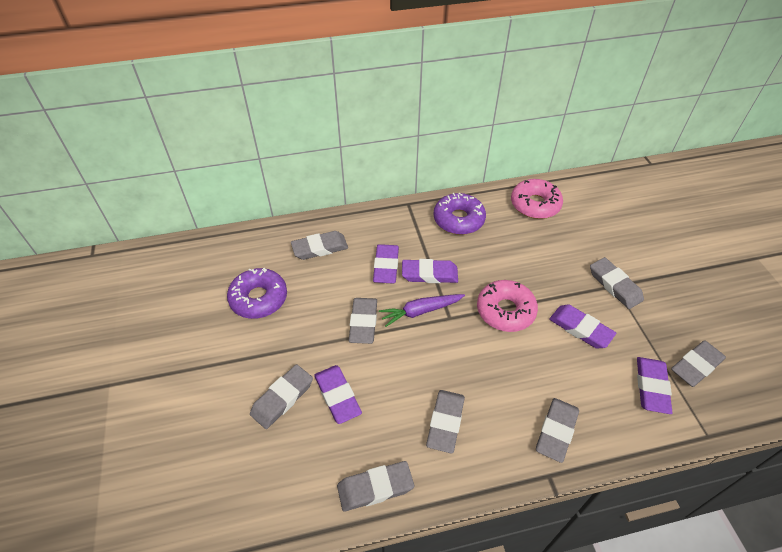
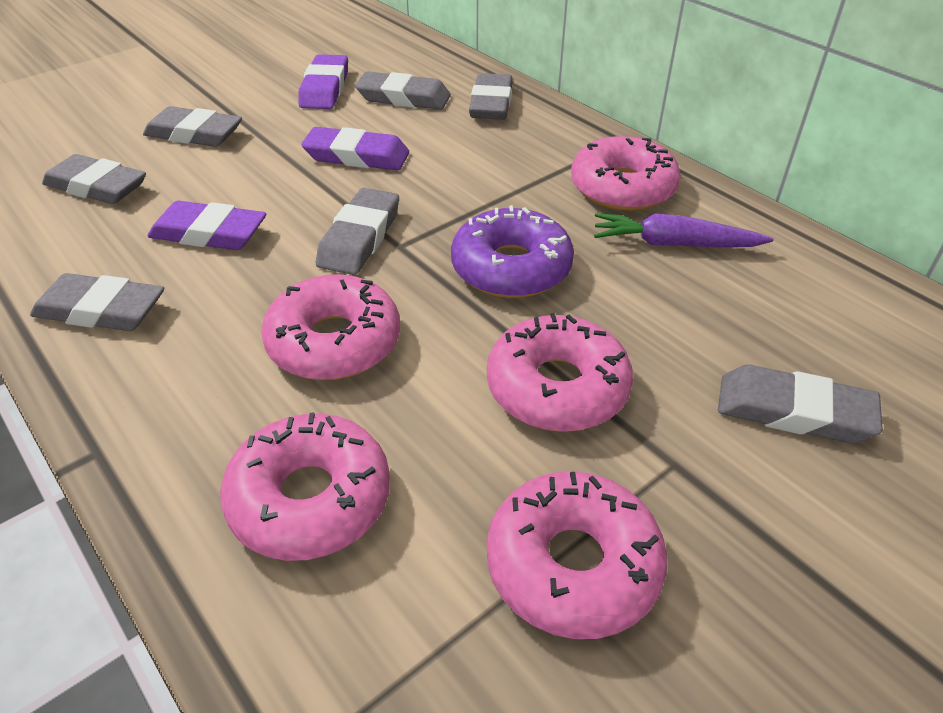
grey eraser: [250,364,313,429] [291,231,348,260] [337,461,414,512] [349,298,377,344] [426,390,465,453] [536,398,579,463] [590,257,644,309] [671,340,726,387] = 8 -> [30,273,164,331] [42,154,146,204] [143,106,242,147] [316,188,399,275] [355,71,451,110] [469,73,513,120] [718,365,883,443] = 7
pink donut: [477,280,538,332] [511,179,563,219] = 2 -> [220,413,390,561] [261,274,400,380] [487,313,633,432] [487,471,667,639] [571,136,681,211] = 5
purple donut: [227,268,287,319] [433,193,486,235] = 2 -> [451,205,574,298] = 1
purple eraser: [314,365,362,424] [373,244,399,283] [402,259,458,283] [549,304,616,349] [637,357,673,414] = 5 -> [148,201,267,250] [298,54,348,109] [301,127,409,170] = 3

